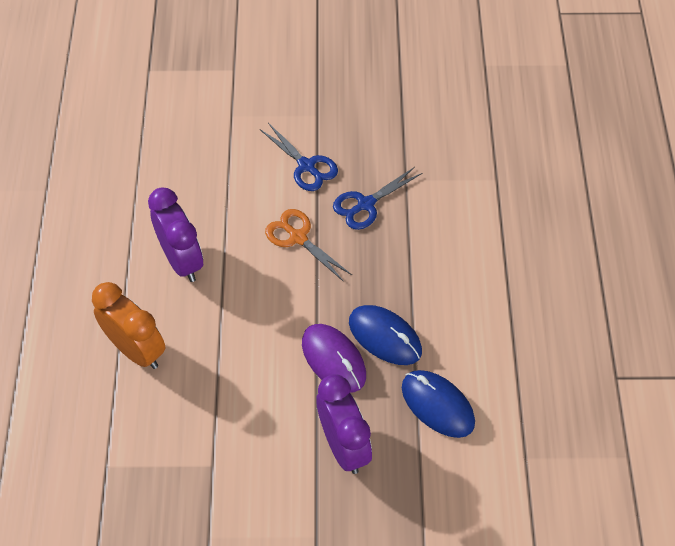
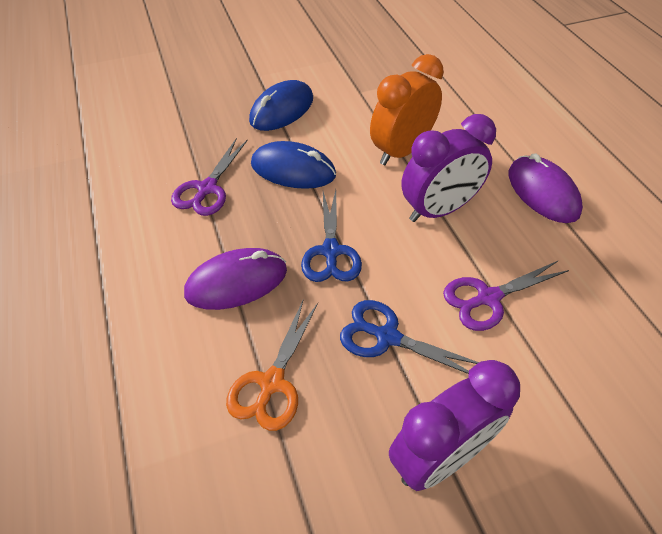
purple mouse: [302,324,366,392] = 1 -> [184,248,287,310] [509,153,583,223] = 2
purple scissors: none = 0 -> [171,138,248,216] [443,260,569,331] = 2

